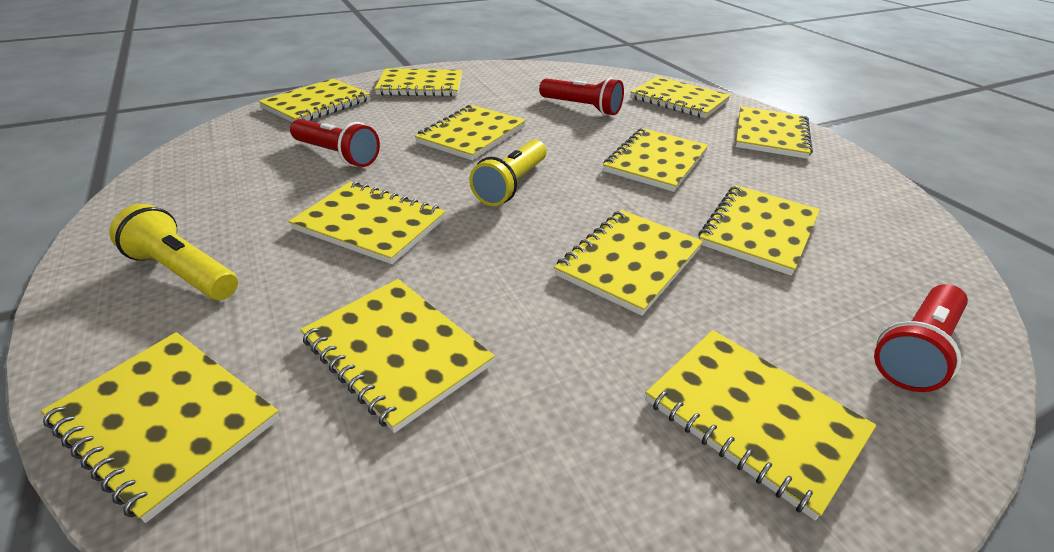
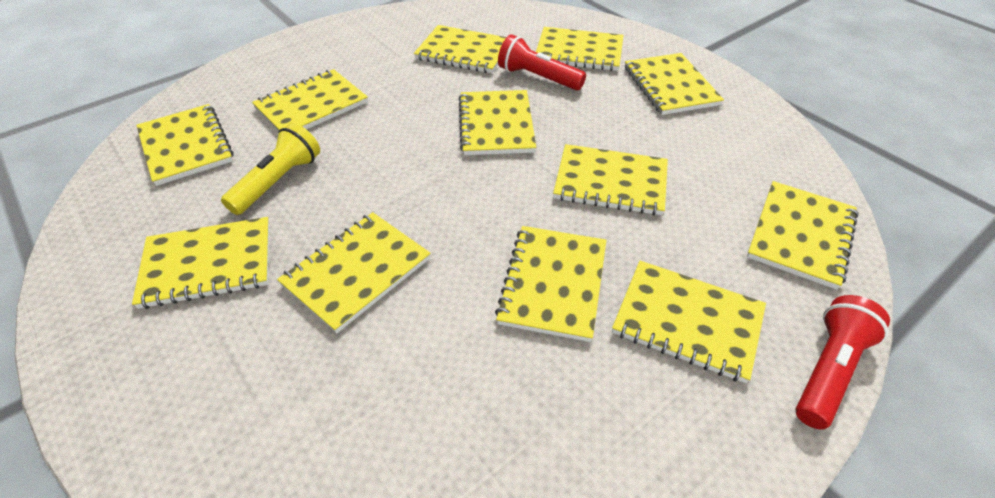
red flashlight: [290,119,380,167] [539,77,624,115] [874,284,968,392] = 3 -> [498,34,586,90] [796,295,890,430] = 2
yellow flashlight: [109,204,238,300] [469,140,546,206] = 2 -> [221,123,320,215] = 1

